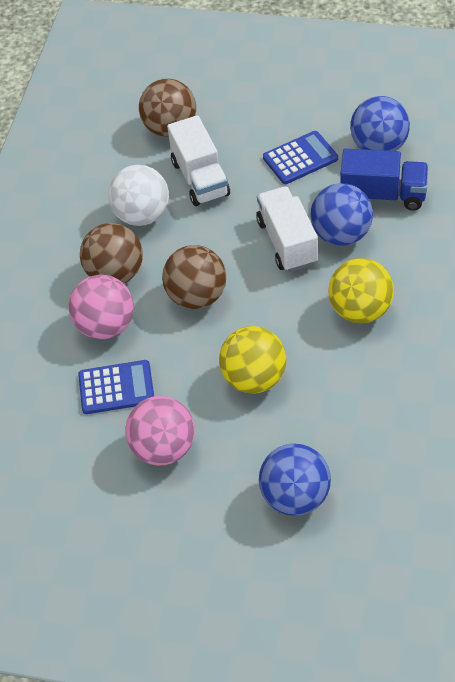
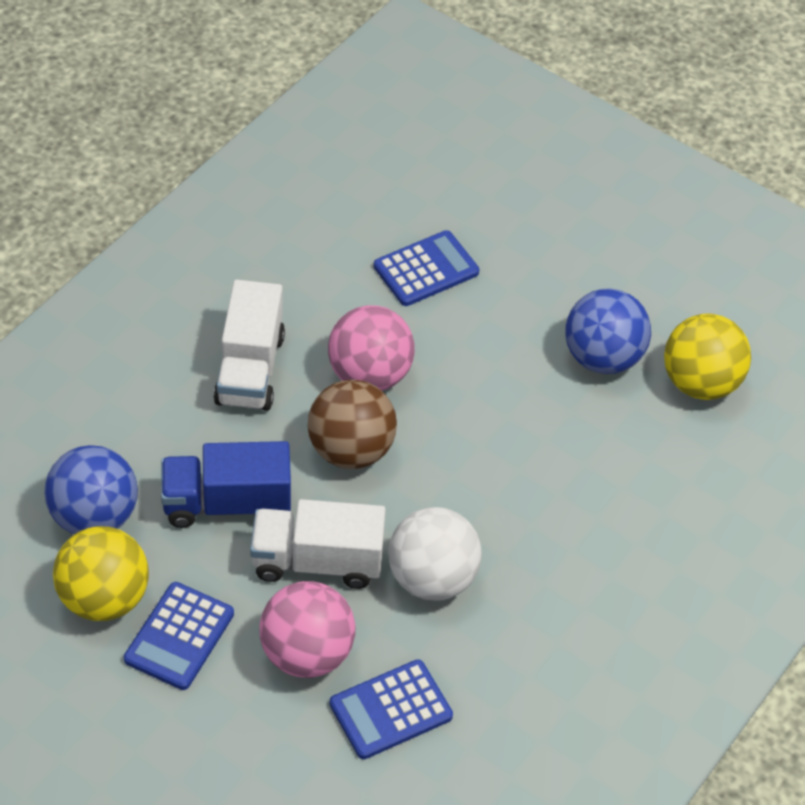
blue ball: [259,443,331,516] [311,183,373,246] [350,96,410,151] = 3 -> [44,445,138,534] [565,288,651,374] = 2
blue calculator: [78,360,154,414] [263,131,338,184] = 2 -> [124,582,234,690] [330,659,453,759] [374,230,479,306] = 3
brown ball: [80,223,143,284] [139,79,196,137] [162,245,226,309] = 3 -> [308,380,397,469] = 1

